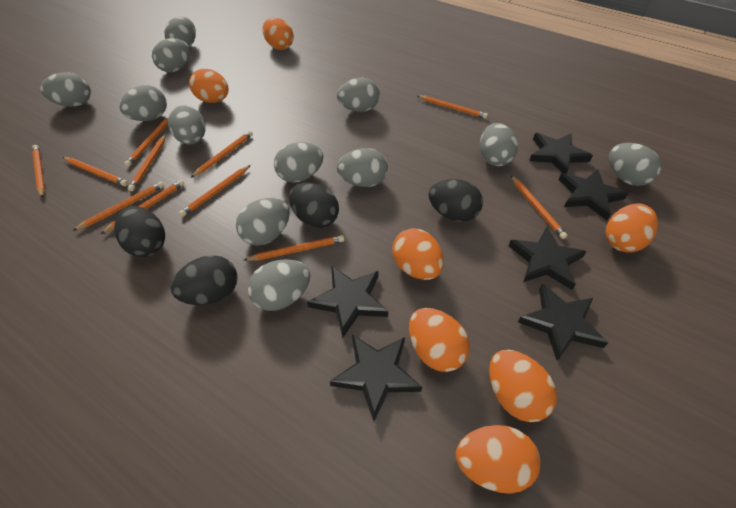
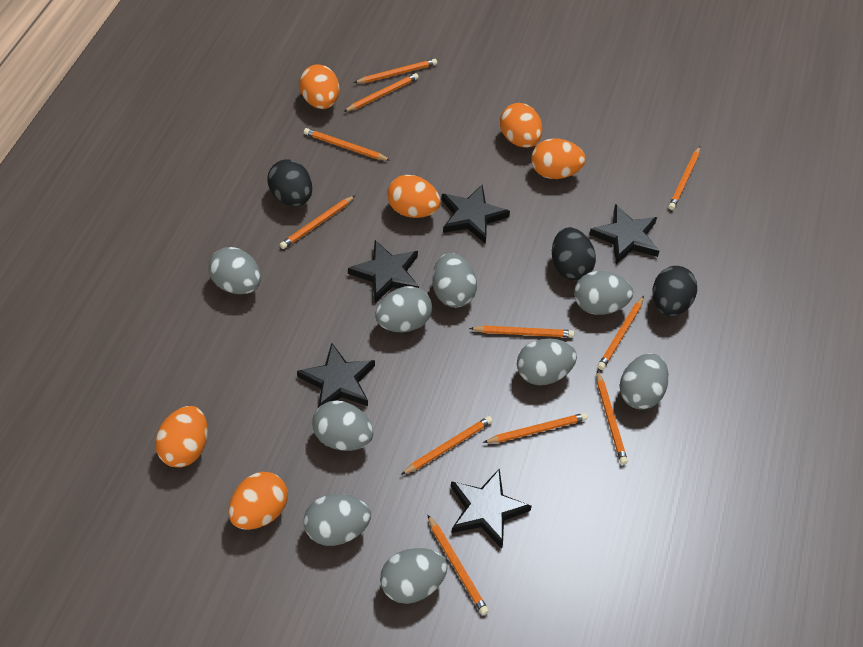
black egg: [114,206,165,257] [171,255,238,305] [289,183,339,228] [428,179,483,222] = 4 -> [267,159,312,206] [552,227,596,281] [652,266,697,316] = 3
black star: [307,266,388,338] [330,334,422,421] [509,227,587,290] [518,284,608,361] [529,133,593,174] [558,169,629,220] = 6 -> [297,343,375,407] [348,240,419,303] [441,184,510,244] [450,468,532,548] [589,204,659,264] = 5
grey egg: [40,72,91,107] [119,85,167,121] [152,38,190,72] [164,17,196,47] [168,105,206,145] [236,198,290,246] [248,259,310,311] [274,142,324,183] [337,78,380,112] [337,148,388,187] [480,123,518,166] [609,143,661,186] = 12 -> [208,247,261,294] [304,494,371,546] [312,400,373,451] [375,286,432,332] [380,548,448,604] [432,253,477,308] [517,339,577,385] [574,271,633,315] [619,353,669,410] = 9
orange egg: [189,69,229,103] [262,18,294,50] [392,228,444,280] [409,308,470,372] [456,425,540,494] [489,350,557,422] [606,203,658,253] = 7 -> [155,406,208,467] [228,472,288,530] [300,64,339,109] [387,175,441,218] [500,103,543,148] [531,138,586,179] = 6

